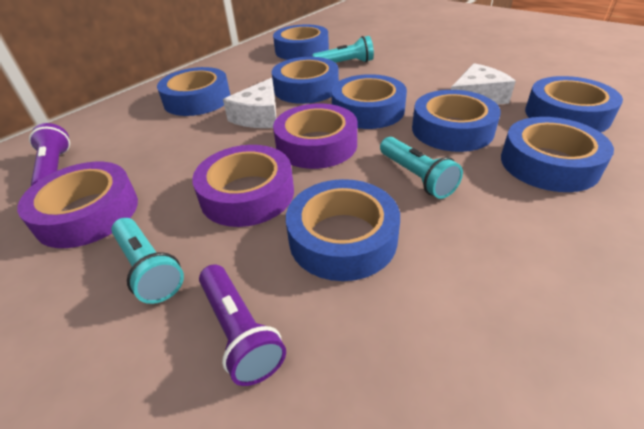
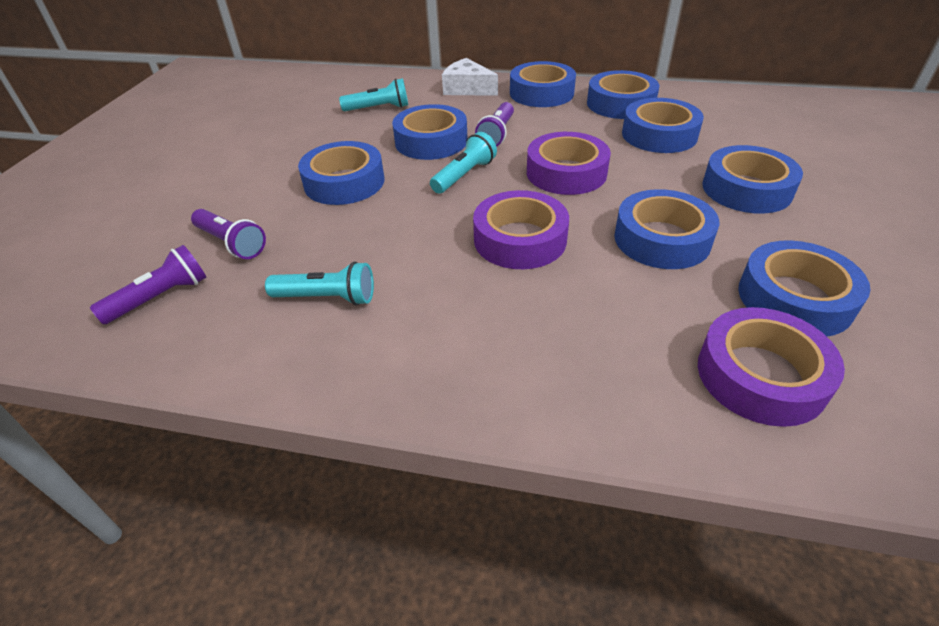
purple flashlight: [29,123,70,186] [199,264,286,386] = 2 -> [90,245,206,325] [191,209,266,259] [475,102,514,147] = 3
white cheese: [223,78,276,128] [451,63,516,105] = 2 -> [442,58,498,96] = 1

